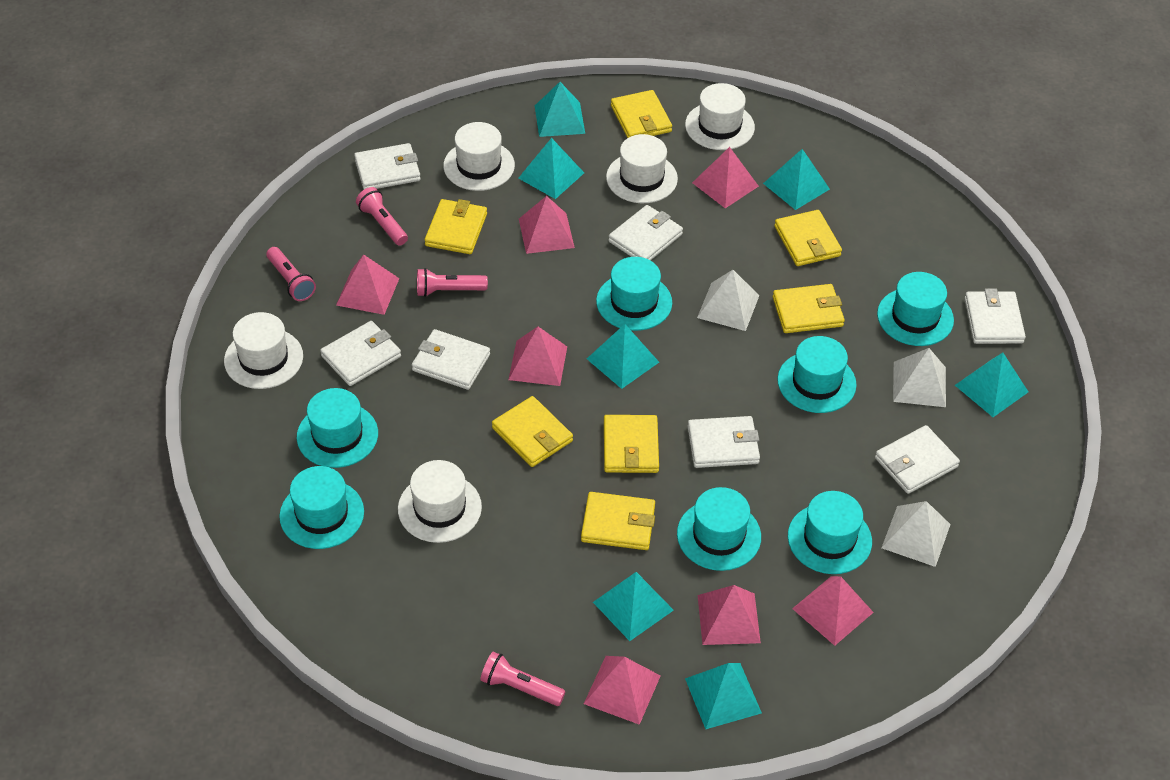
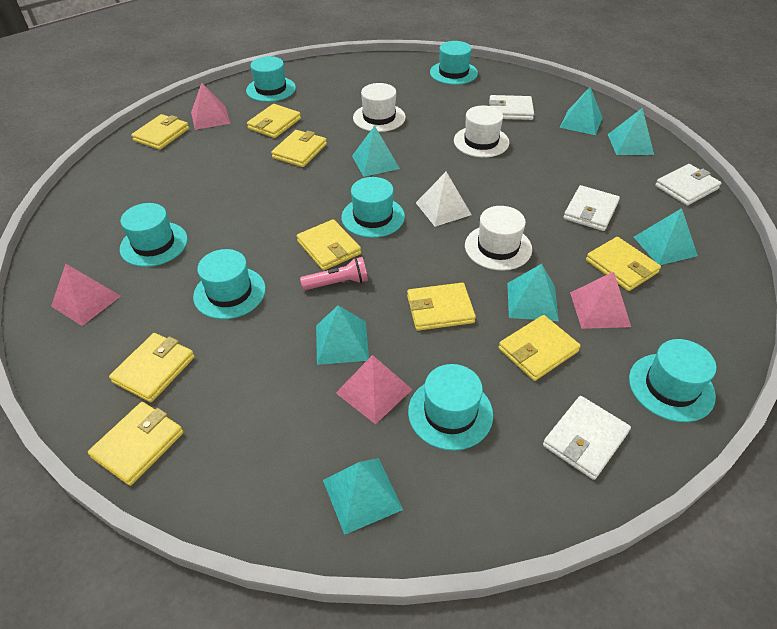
pink flashlight: [266,247,316,301] [356,187,408,246] [417,268,488,297] [480,652,566,706] = 4 -> [300,257,368,290] = 1
pink pyramid: [336,254,399,315] [508,327,567,386] [519,196,575,254] [584,656,661,725] [692,147,759,208] [698,585,761,645] [792,576,874,646] = 7 -> [51,264,121,326] [191,83,230,130] [336,355,412,424] [570,272,631,329] = 4
white hat: [224,312,303,389] [398,460,482,543] [443,122,515,191] [606,134,678,203] [685,83,755,150] = 5 -> [353,83,406,132] [454,106,509,157] [465,206,532,271] = 3
white pyramid: [697,270,759,331] [882,501,951,567] [893,348,946,407] = 3 -> [416,172,472,227] = 1
white wallet: [320,321,401,386] [354,143,421,189] [412,329,490,390] [608,205,683,260] [688,416,760,468] [875,425,960,494] [964,289,1026,344] = 7 -> [489,95,534,120] [543,396,631,480] [564,185,620,231] [655,164,721,205] = 4
yellow wallet: [425,199,487,254] [492,396,573,467] [581,492,655,550] [604,415,659,473] [611,90,672,138] [773,284,845,333] [774,210,842,266] = 7 -> [88,402,183,486] [109,333,195,402] [131,114,189,150] [247,104,301,138] [271,130,327,167] [297,219,361,271] [407,283,476,331] [498,315,581,381] [586,237,661,291] = 9

